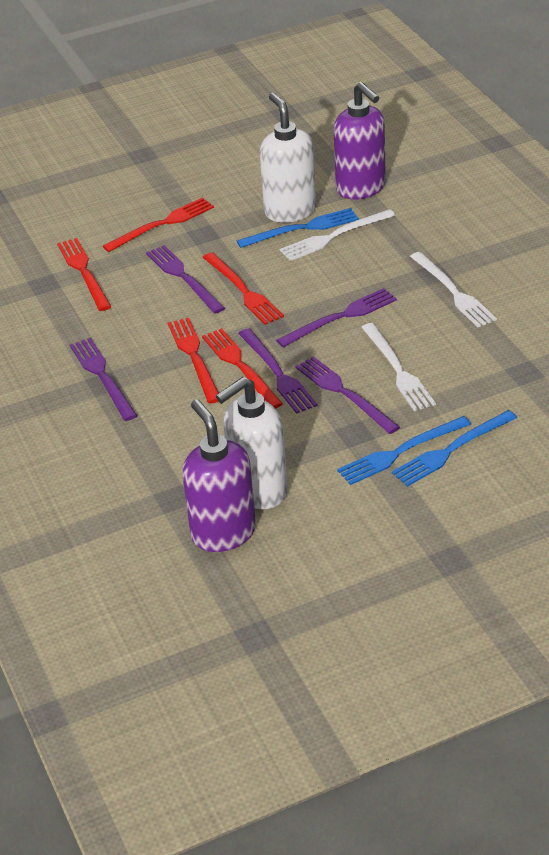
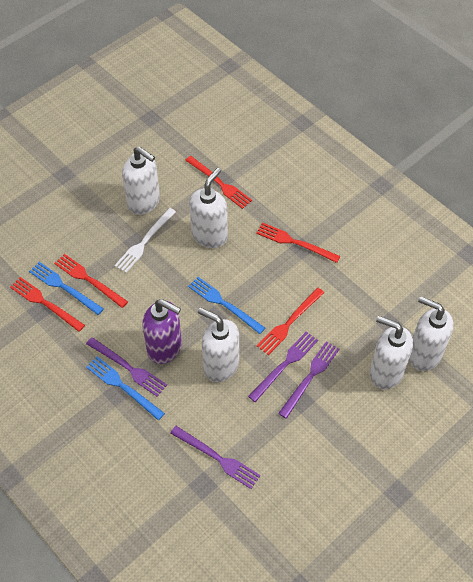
purple fork: [70,338,137,421] [146,245,225,314] [238,328,318,414] [276,288,397,347] [295,356,400,434] = 5 -> [86,337,167,397] [170,426,261,489] [248,331,318,402] [278,341,339,419] = 4
purple soap dispenser: [182,399,256,552] [333,82,386,199] = 2 -> [142,299,182,364] = 1
white fork: [280,209,396,261] [361,323,436,411] [410,252,497,327] = 3 -> [114,208,176,273] = 1
white soap dispenser: [216,377,288,509] [260,93,316,223] = 2 -> [122,146,160,215] [189,168,228,248] [198,308,239,382] [370,316,413,389] [409,296,454,371] = 5

